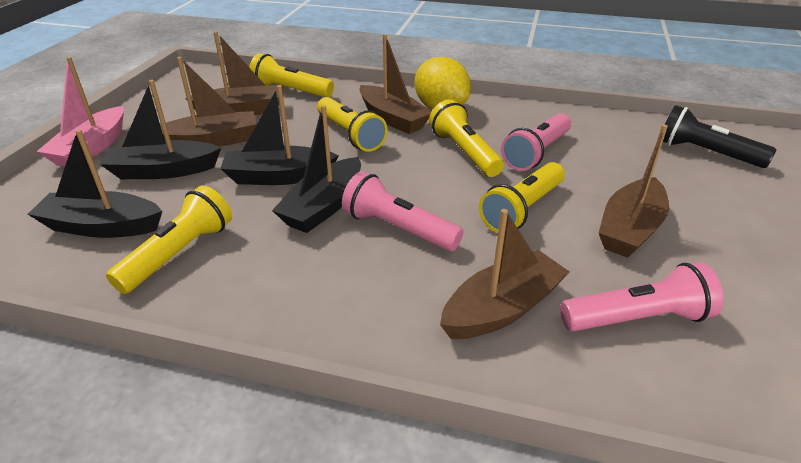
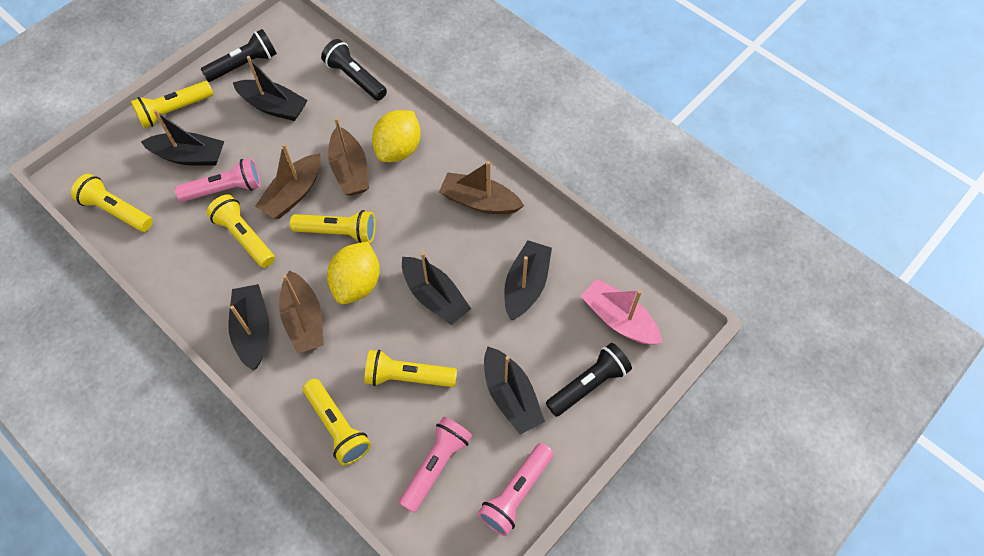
black boat: [28,129,162,238] [100,80,221,179] [220,85,339,185] [272,105,361,233] = 4 -> [141,110,224,166] [228,284,269,370] [233,56,308,121] [402,252,471,325] [484,346,545,434] [504,240,552,320] = 6
black flashlight: [663,105,776,168] = 1 -> [201,29,277,82] [321,39,387,101] [546,343,632,417] = 3
brown boat: [160,57,257,147] [185,31,283,115] [359,34,431,134] [440,209,570,339] [598,124,669,258] = 5 -> [255,144,321,219] [279,270,324,354] [328,118,369,196] [439,161,524,214] = 4
yellow flashlight: [106,185,232,294] [249,53,334,97] [317,97,388,152] [429,99,504,177] [479,162,565,233] = 5 -> [71,174,153,232] [131,81,213,128] [207,194,275,268] [290,210,375,243] [303,379,371,465] [364,350,457,387] = 6
yellow lemon: [415,57,471,110] = 1 -> [327,241,380,304] [372,110,421,162] = 2

